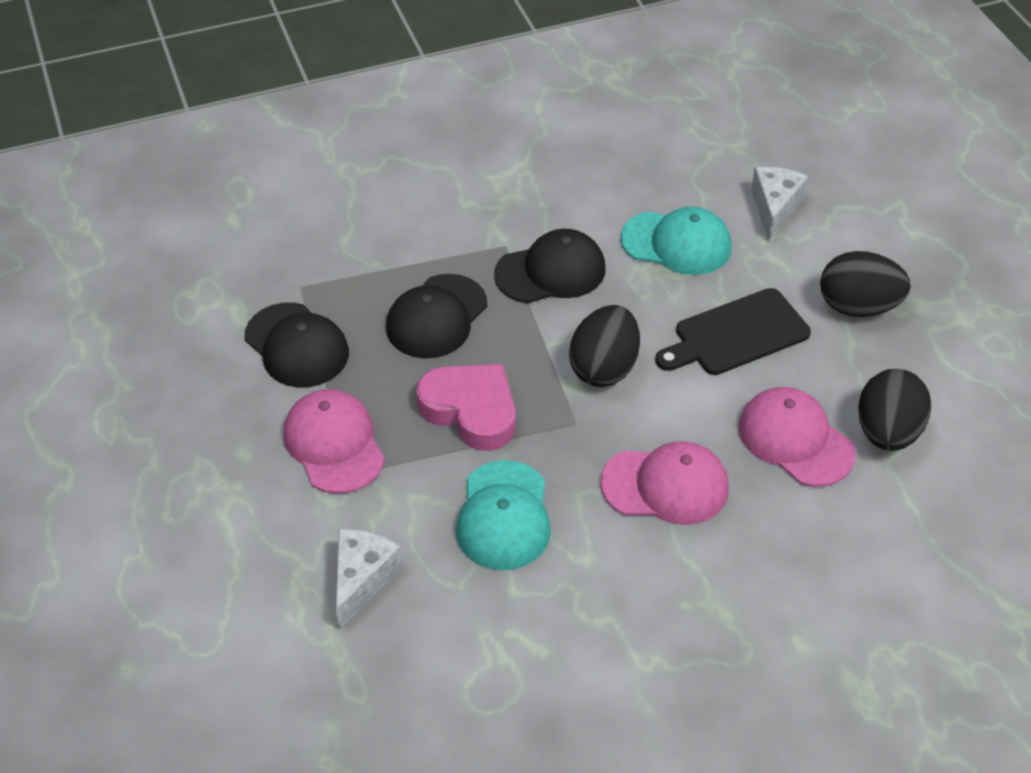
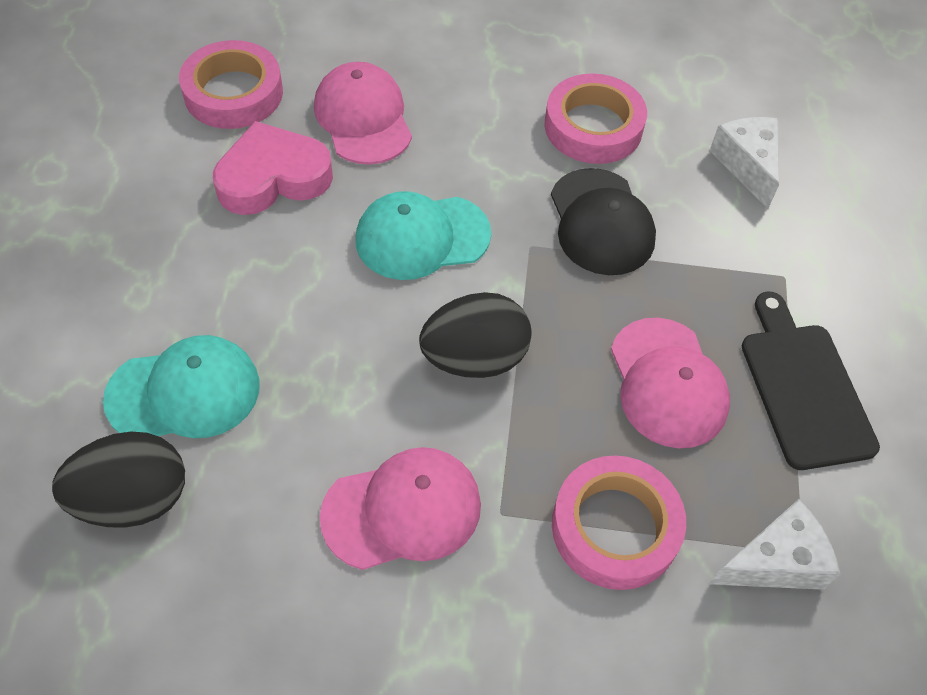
black cap: [244,302,349,388] [386,274,487,359] [494,229,606,303] = 3 -> [551,168,656,275] = 1
black egg: [569,305,640,387] [820,251,911,317] [858,369,931,451] = 3 -> [52,432,185,528] [419,292,532,378] = 2
pink tape: none = 0 -> [179,40,283,129] [544,73,647,164] [552,455,686,590] = 3

